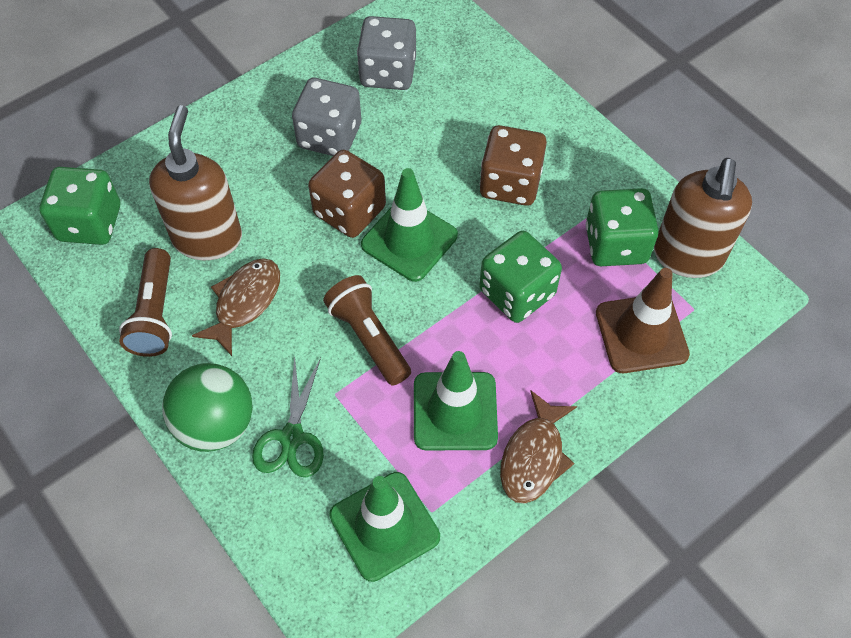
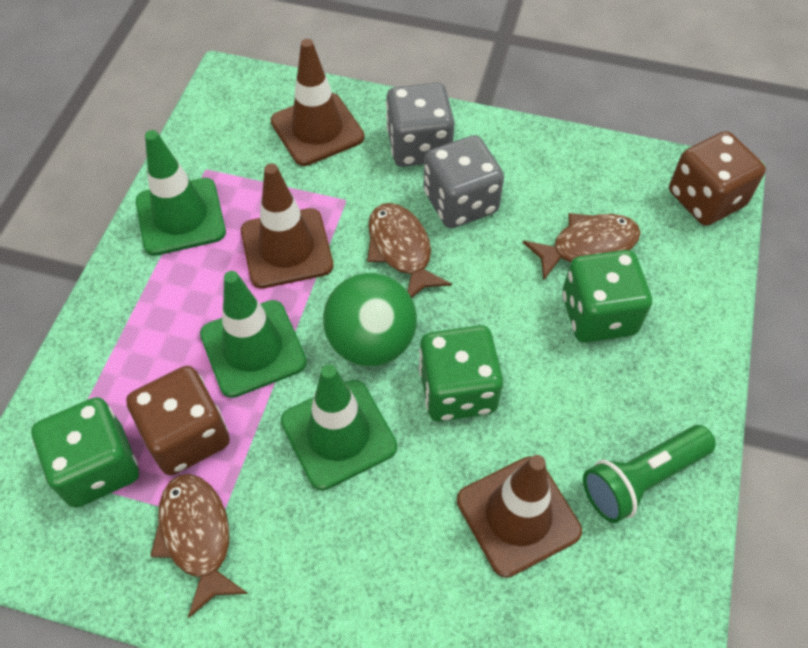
brown fish: [192,258,280,356] [500,391,577,503] = 2 -> [150,474,248,618] [367,203,452,298] [523,213,641,281] = 3
brown flashlight: [119,248,172,357] [323,275,411,386] = 2 -> none = 0
brown soap dispenser: [149,105,242,260] [654,158,752,278] = 2 -> none = 0
brown traffic cone: [596,268,690,373] = 1 -> [241,163,333,289] [271,39,365,166] [457,455,582,578] = 3
green flashlight: none = 0 -> [583,425,716,523] = 1
green scissors: [252,355,324,477] = 1 -> none = 0

